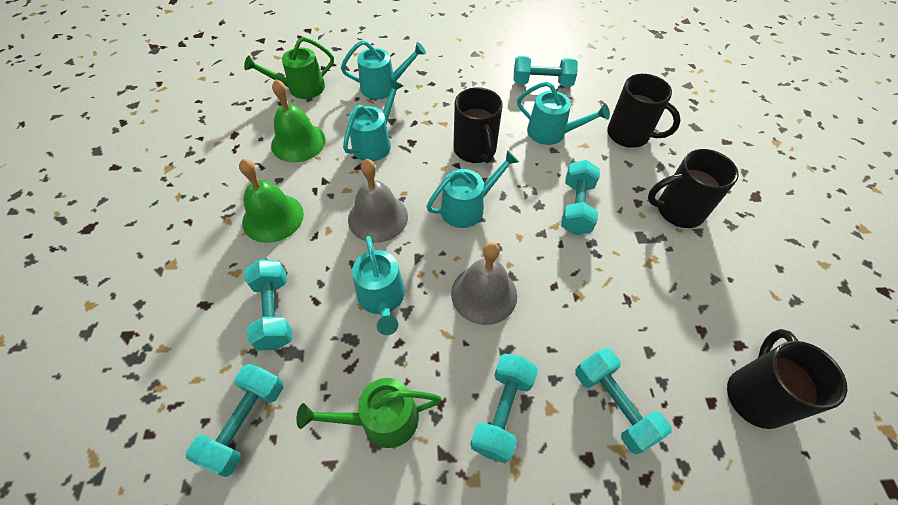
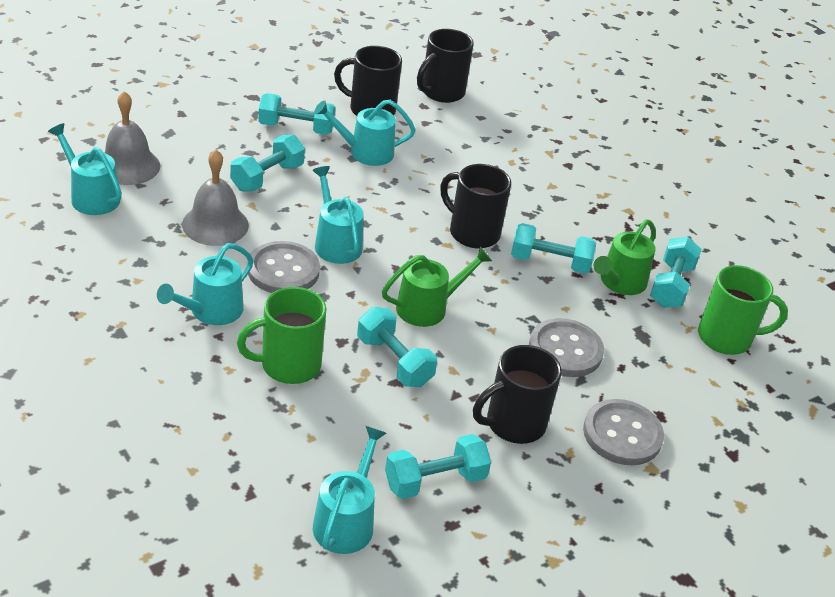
green bell: [239,159,304,243] [271,79,326,162] = 2 -> none = 0
green mug: none = 0 -> [237,287,326,384] [698,265,788,355] = 2
grey button: none = 0 -> [247,241,320,293] [529,318,604,377] [583,399,664,465] = 3

